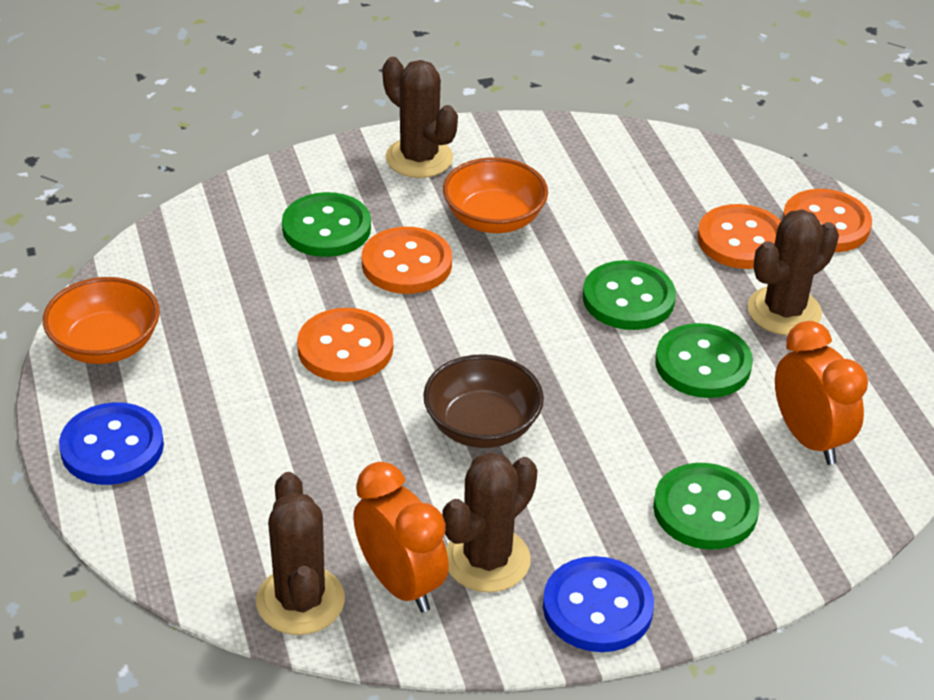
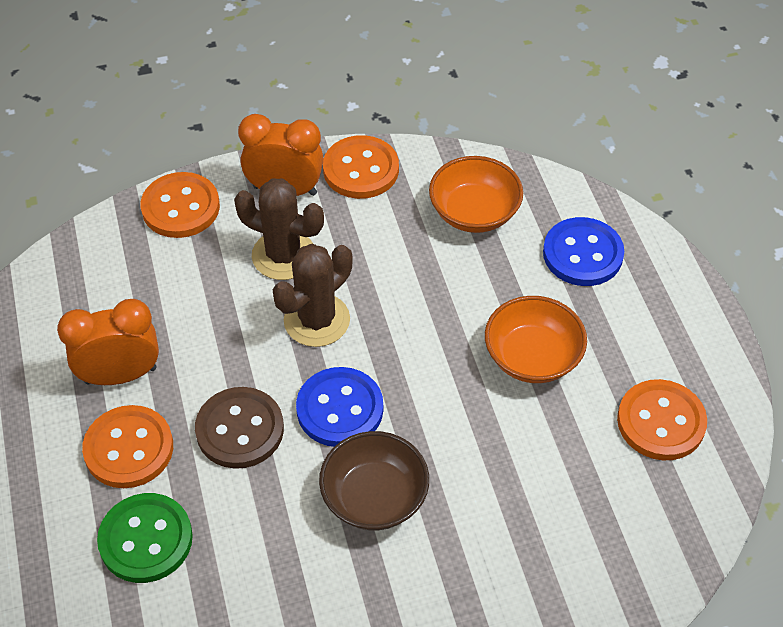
brown button: none = 0 -> [195,387,284,469] = 1
brown cactus: [256,472,345,635] [382,57,458,178] [442,452,538,592] [747,209,839,335] = 4 -> [234,178,324,280] [273,244,353,347] = 2
green button: [282,192,371,257] [583,260,676,330] [653,463,760,550] [655,323,753,398] = 4 -> [97,493,193,583] = 1

